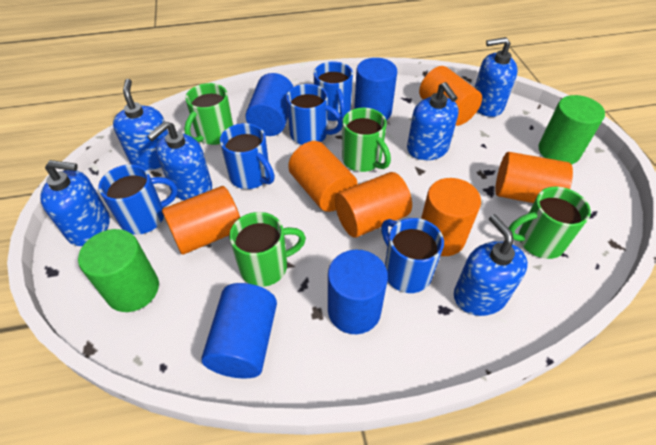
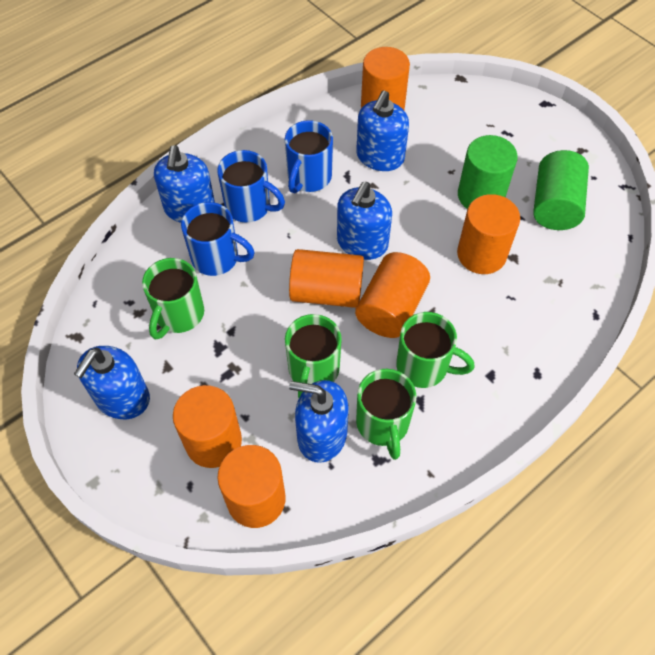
blue cylinder: [201,283,277,379] [245,73,293,136] [328,250,388,334] [354,58,397,120] = 4 -> none = 0
blue mug: [99,164,178,235] [220,123,275,189] [286,84,343,145] [314,61,353,121] [381,218,444,293] = 5 -> [181,202,255,276] [217,150,285,222] [285,120,333,193] = 3
blue soap dispenser: [40,160,110,246] [113,79,169,170] [147,121,212,200] [407,82,459,160] [454,214,528,316] [474,37,518,117] = 6 -> [74,346,150,419] [154,145,215,223] [289,380,349,463] [337,182,392,260] [356,91,409,171] = 5

